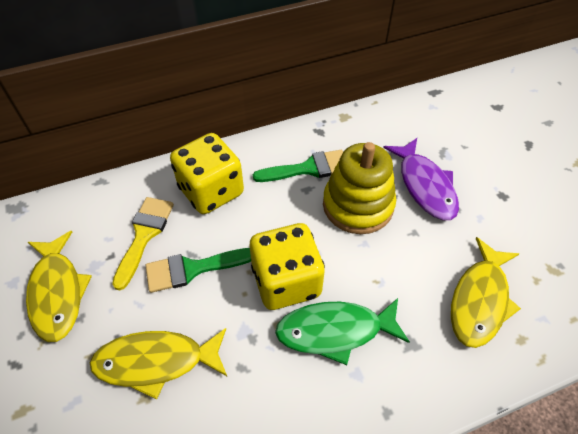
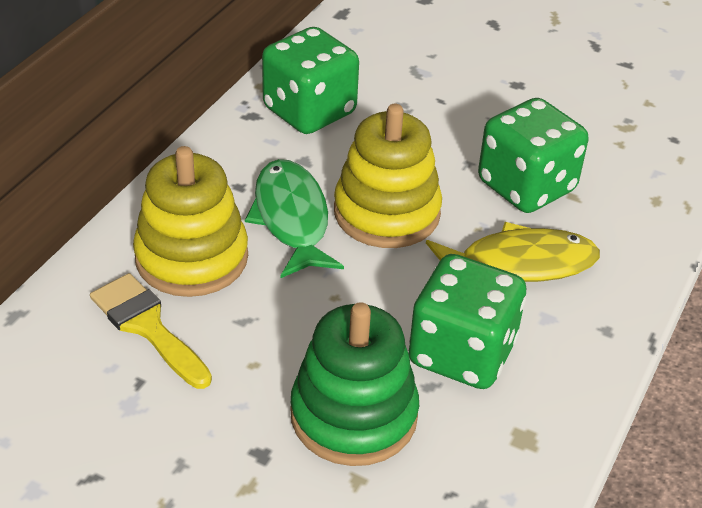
green brush: [146,248,251,293] [253,150,343,182] = 2 -> none = 0
green dice: none = 0 -> [262,27,359,134] [409,254,526,389] [478,98,588,213] = 3
green stacking toy: none = 0 -> [290,302,419,466] = 1
purple fish: [383,138,459,220] = 1 -> none = 0
yellow dice: [170,133,244,214] [250,223,325,310] = 2 -> none = 0
yellow fish: [26,231,92,342] [90,328,227,400] [451,237,521,348] = 3 -> [426,222,600,282] = 1
yellow stacking toy: [323,142,396,234] = 1 -> [133,146,248,297] [334,104,442,248] = 2

